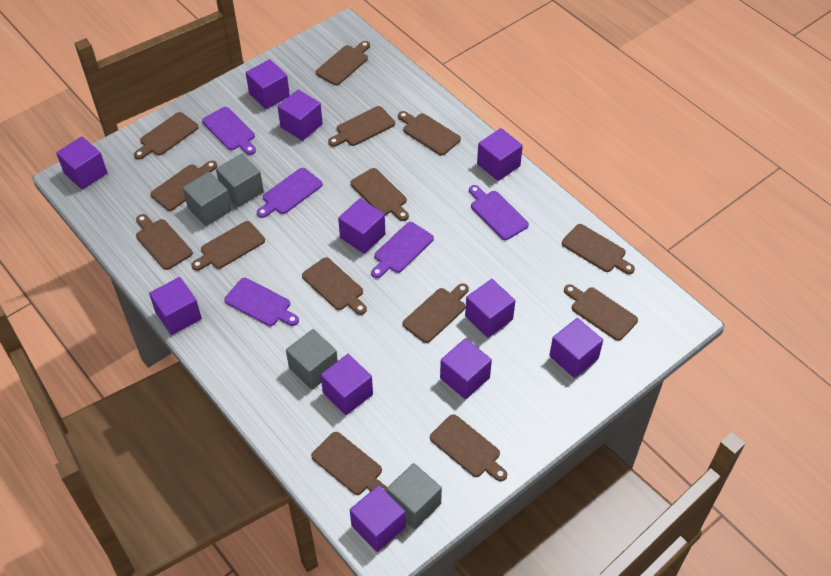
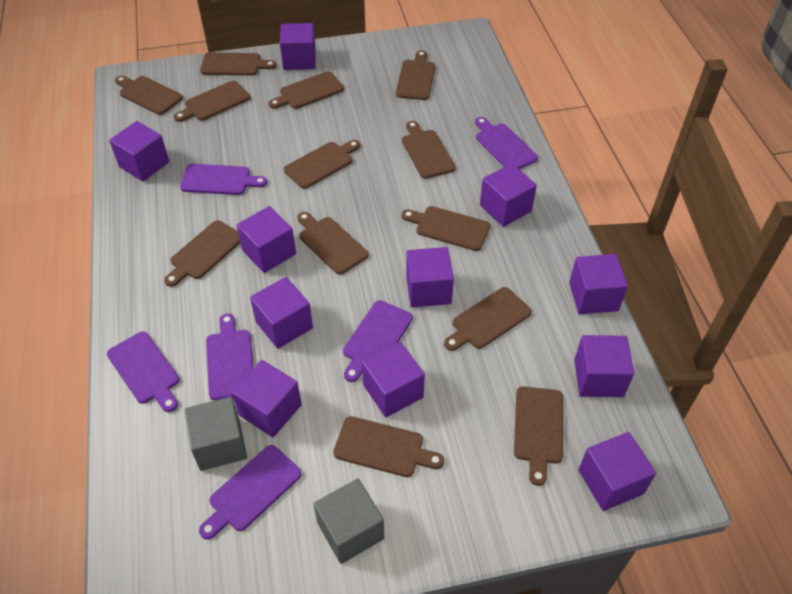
brown cutting board: [134,112,199,160] [136,214,193,270] [150,161,217,211] [191,221,265,271] [302,258,367,315] [311,432,387,495] [316,41,370,85] [328,106,395,147] [351,168,409,221] [398,111,461,155] [403,283,469,343] [430,414,507,481] [562,224,635,274] [564,284,638,341] = 14 -> [115,76,183,115] [164,220,241,287] [174,81,250,122] [200,52,276,76] [269,71,344,109] [284,140,360,189] [297,212,369,275] [333,416,444,477] [396,50,435,100] [401,206,490,251] [402,121,456,179] [444,287,532,351] [514,386,563,486] = 13
grey cube: [183,172,232,226] [216,154,264,207] [286,329,338,390] [387,463,442,529] = 4 -> [184,397,247,471] [314,479,384,564] = 2
purple cutting board: [202,107,256,155] [224,278,299,326] [257,168,323,218] [371,222,434,278] [469,185,529,240] = 5 -> [107,331,180,412] [180,164,267,195] [199,445,302,540] [206,313,254,401] [343,300,413,382] [475,117,538,169] = 6

